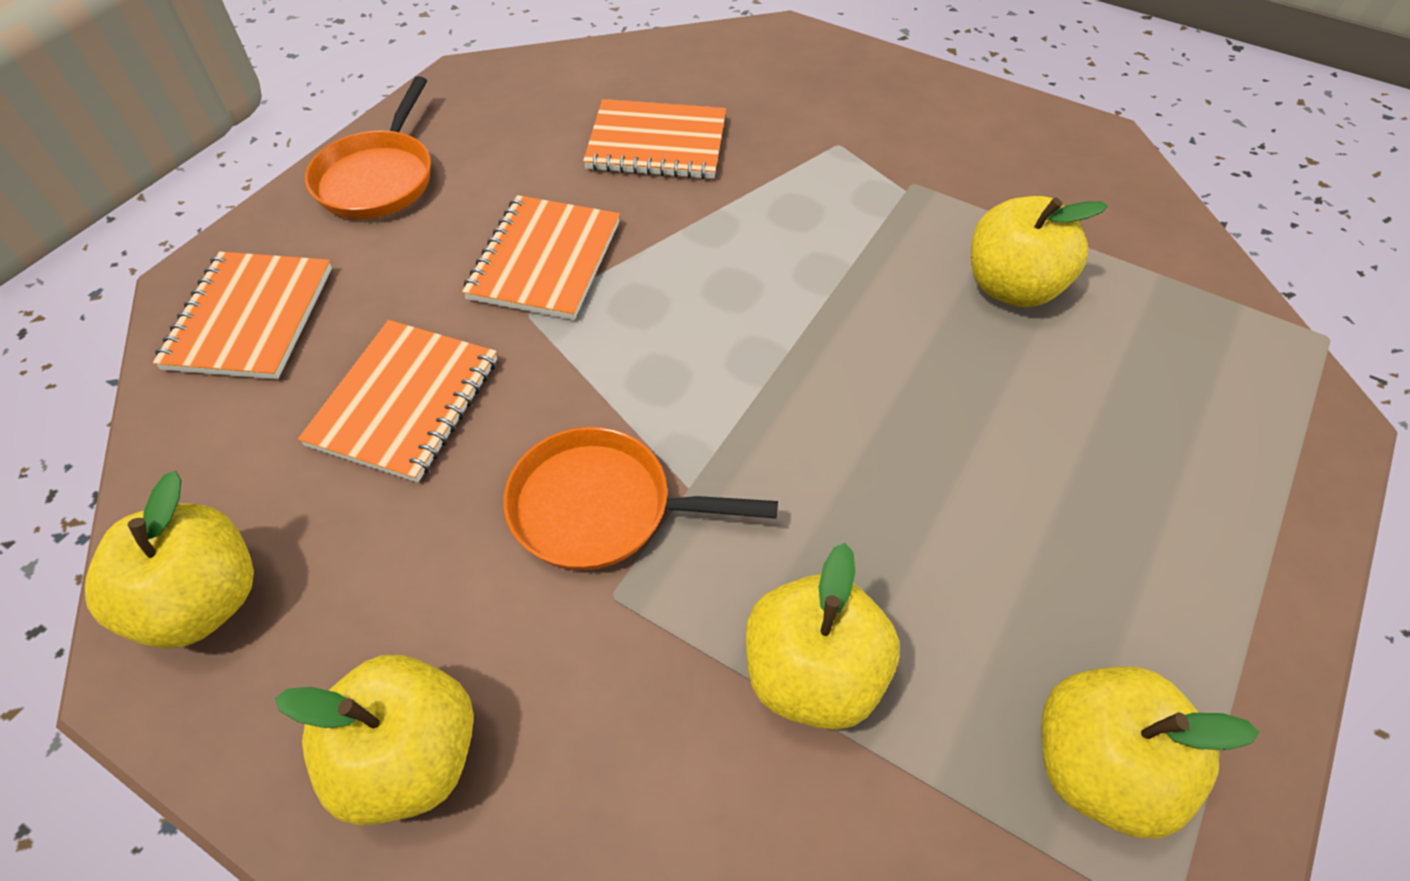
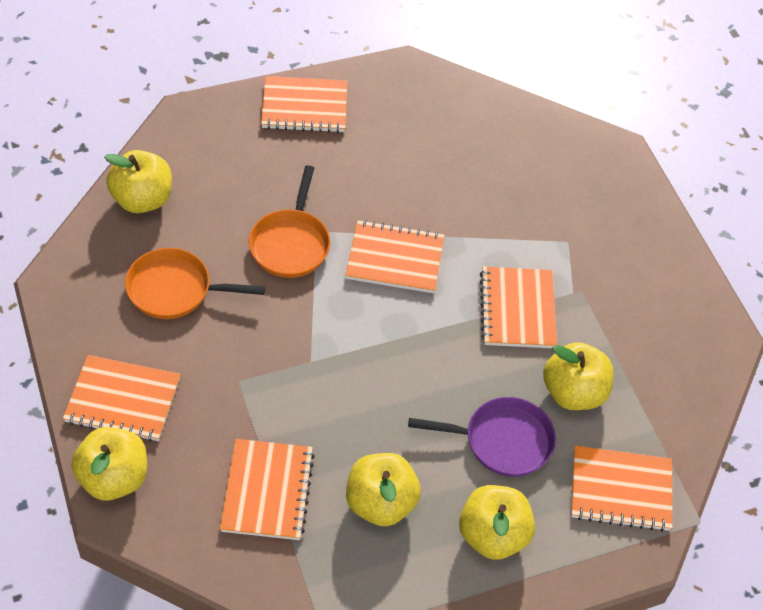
orange notebook: [153,252,332,379] [298,320,497,483] [462,195,620,320] [583,99,726,179] = 4 -> [63,355,181,442] [220,439,315,540] [261,76,347,133] [345,220,445,293] [480,266,557,348] [571,446,672,532] = 6
purple pan: none = 0 -> [408,397,556,477] = 1

